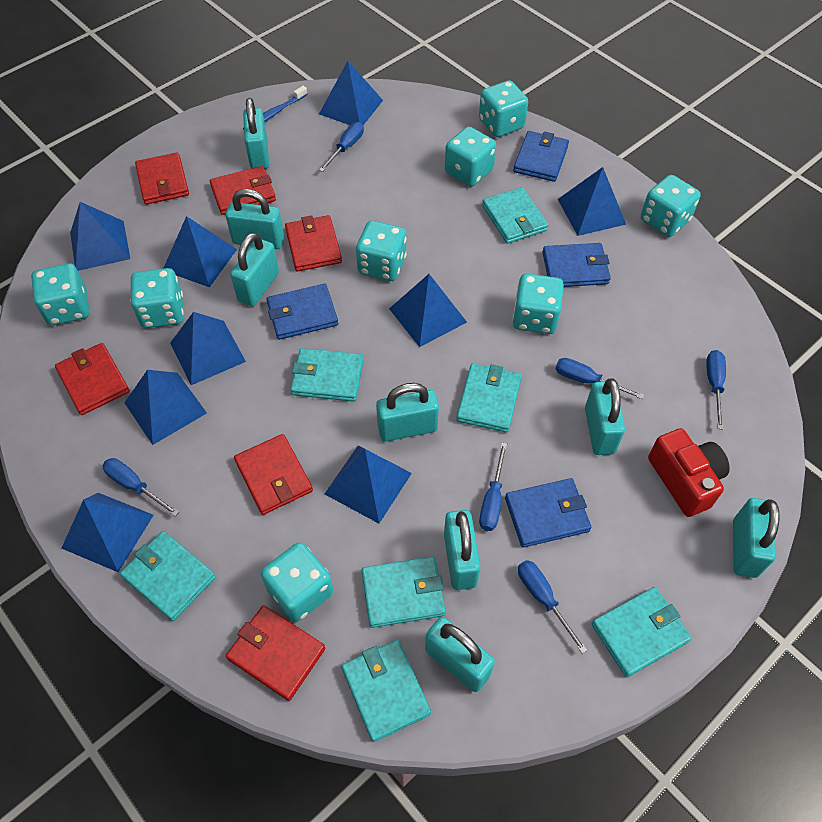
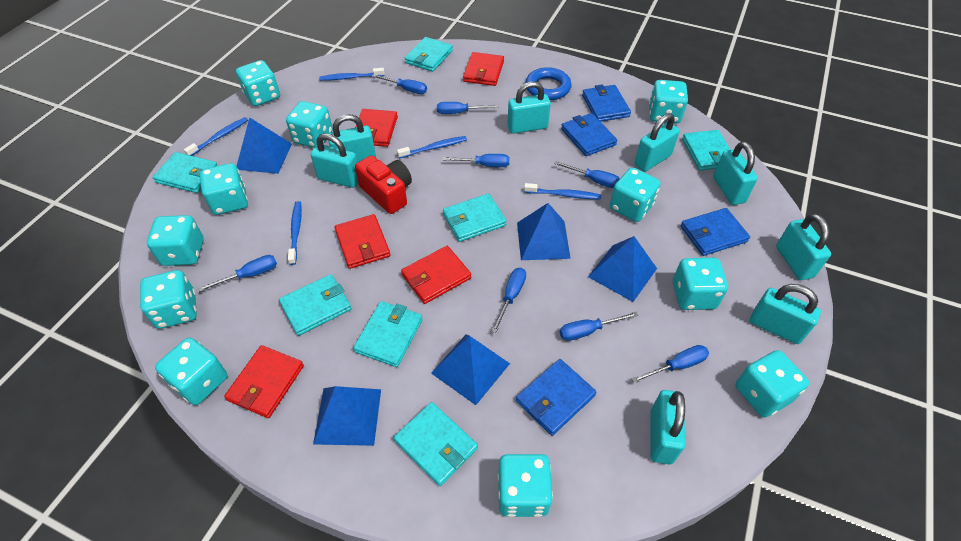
blue pyramid: [61,493,154,572] [70,202,130,271] [124,370,207,445] [163,216,237,287] [170,312,246,385] [319,61,383,125] [325,446,412,523] [389,274,467,347] [558,167,626,236] = 9 -> [236,117,292,174] [313,386,381,446] [431,334,510,405] [517,203,571,260] [588,236,657,302] = 5
blue ring: none = 0 -> [525,67,572,100] = 1
blue screwdriver: [103,458,179,516] [319,122,364,172] [479,443,507,531] [518,560,587,654] [555,358,644,399] [706,350,726,430] = 6 -> [198,255,277,292] [372,74,427,94] [437,102,499,114] [442,154,509,167] [491,268,526,333] [554,161,620,188] [560,312,638,341] [632,345,709,383] = 8
blue toothbrush: [243,86,308,129] = 1 -> [184,117,248,156] [288,201,302,265] [319,68,385,81] [397,136,467,158] [524,183,601,200] = 5
red wallet: [55,343,130,415] [135,152,189,205] [210,166,276,215] [226,605,325,701] [234,434,313,515] [285,215,342,271] = 6 -> [224,345,304,418] [334,214,390,269] [355,109,398,147] [401,246,471,304] [463,52,504,86] = 5
turquoise dice: [31,263,89,325] [130,268,184,328] [261,542,333,622] [356,221,407,281] [445,126,496,187] [479,80,528,137] [513,274,564,334] [641,175,701,237] = 8 -> [140,270,197,329] [147,215,204,266] [155,338,228,405] [200,163,248,215] [236,60,280,106] [286,101,333,148] [498,454,553,517] [610,167,661,222] [649,80,688,124] [673,258,728,310] [735,350,809,417] = 11

